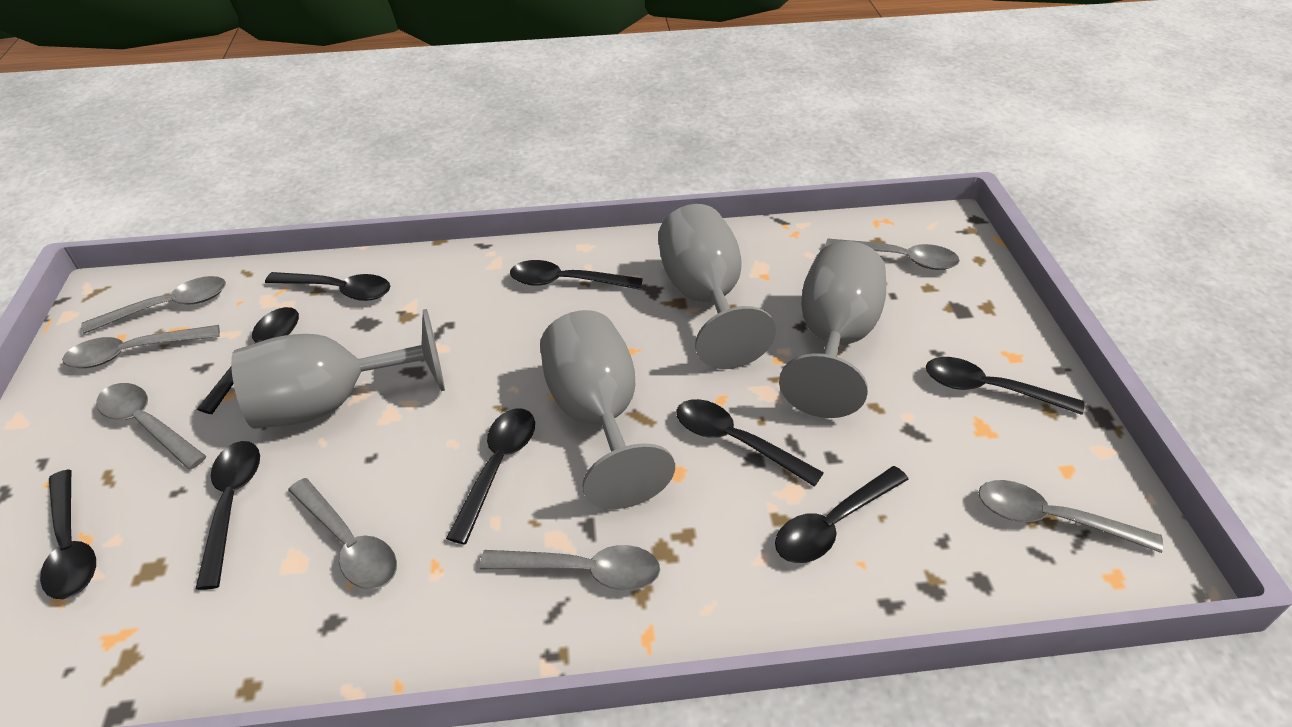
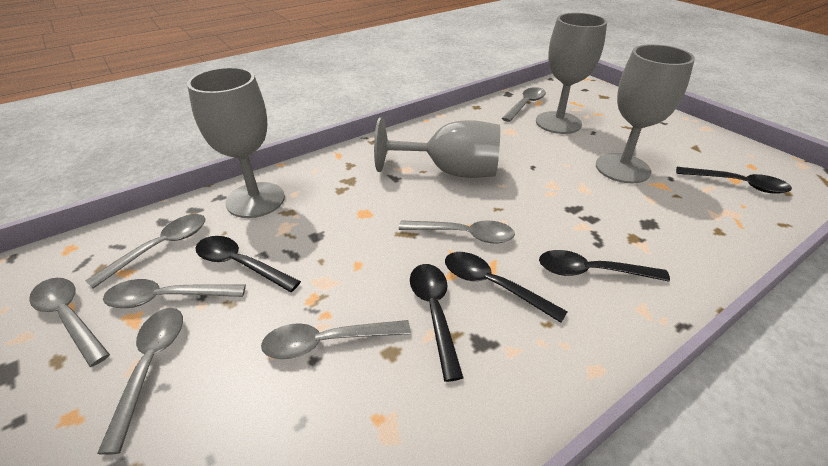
black spoon: [40,469,96,599] [196,441,260,590] [197,307,299,414] [265,272,390,301] [446,408,535,544] [510,260,643,290] [676,399,824,487] [775,466,909,563] [926,357,1084,415] = 9 -> [195,236,301,292] [410,264,464,382] [445,252,568,323] [539,250,670,282] [676,167,792,193] = 5

